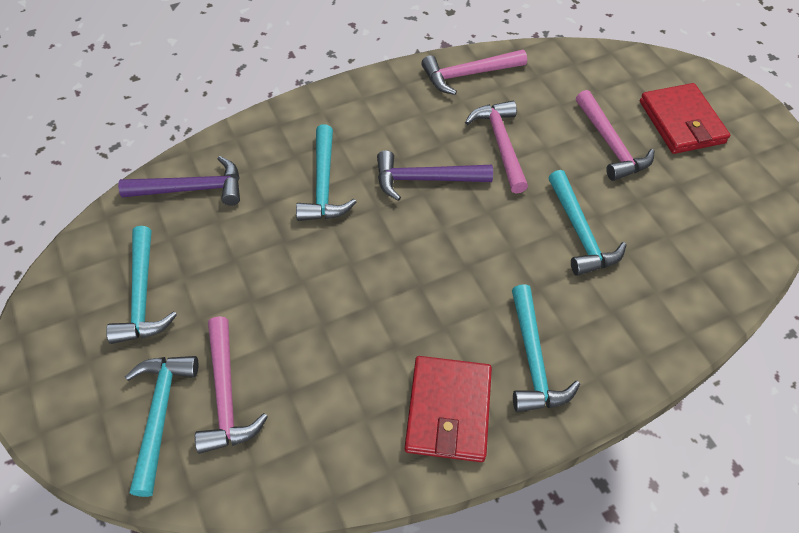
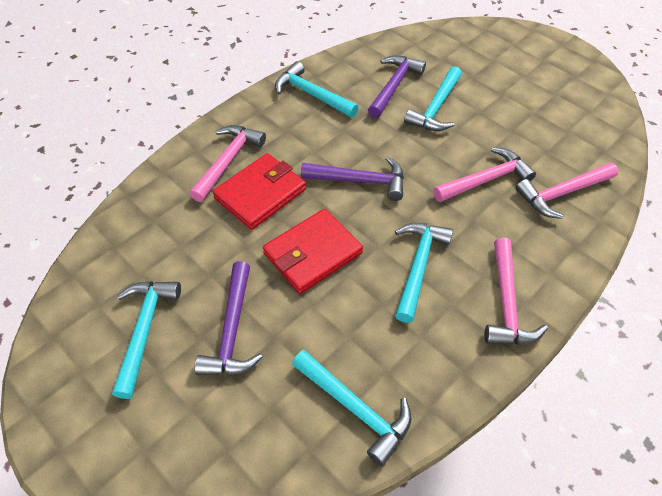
purple hammer: [118,156,240,206] [377,150,493,201] = 2 -> [194,261,262,375] [301,157,404,201] [368,55,426,118] = 3

